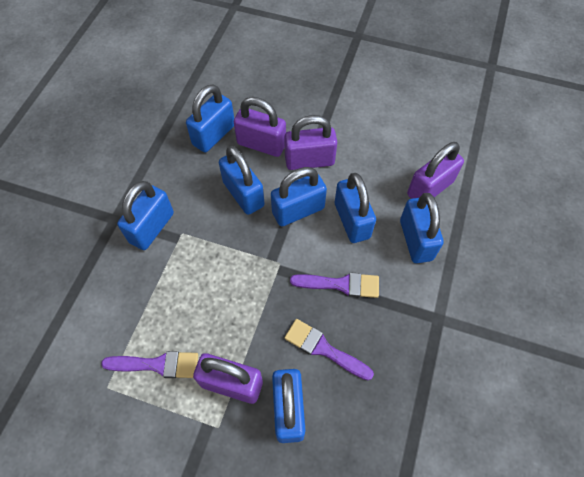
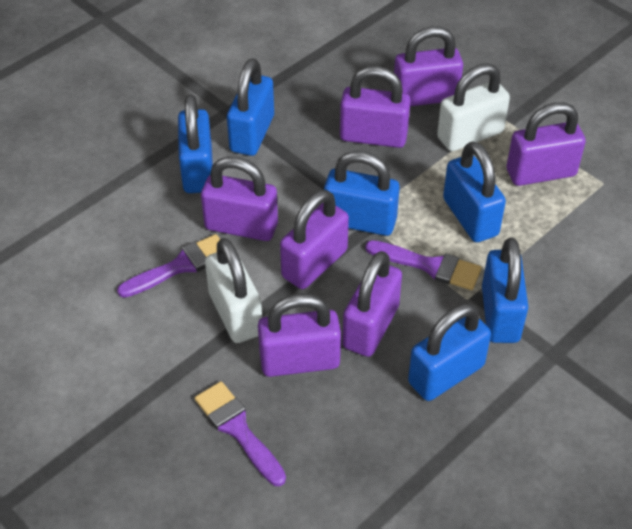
blue padlock: [117,181,174,250] [186,84,234,153] [219,146,264,215] [271,167,327,226] [272,369,306,443] [335,173,376,243] [400,193,444,263] = 7 -> [178,94,213,193] [227,58,274,156] [324,151,400,236] [408,303,491,401] [443,141,506,242] [482,238,528,343] = 6
purple padlock: [193,353,263,404] [234,97,286,157] [284,115,337,170] [407,142,464,199] = 4 -> [201,156,278,241] [258,294,341,377] [280,190,349,289] [340,66,411,148] [342,251,402,357] [394,26,463,106] [506,102,586,186] = 7
white padlock: none = 0 -> [205,238,262,343] [437,63,510,151] = 2

